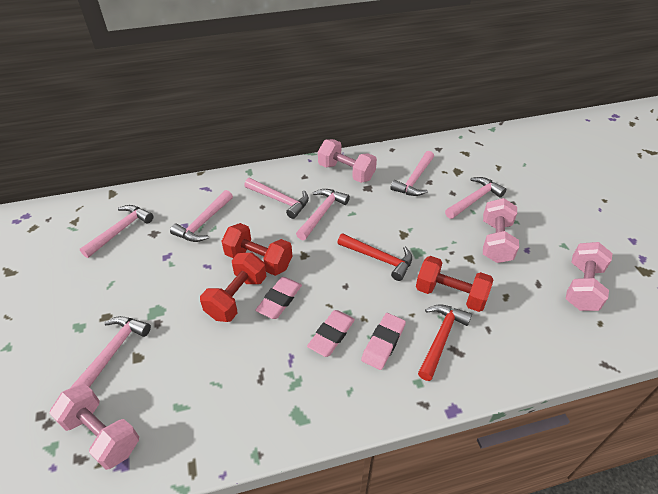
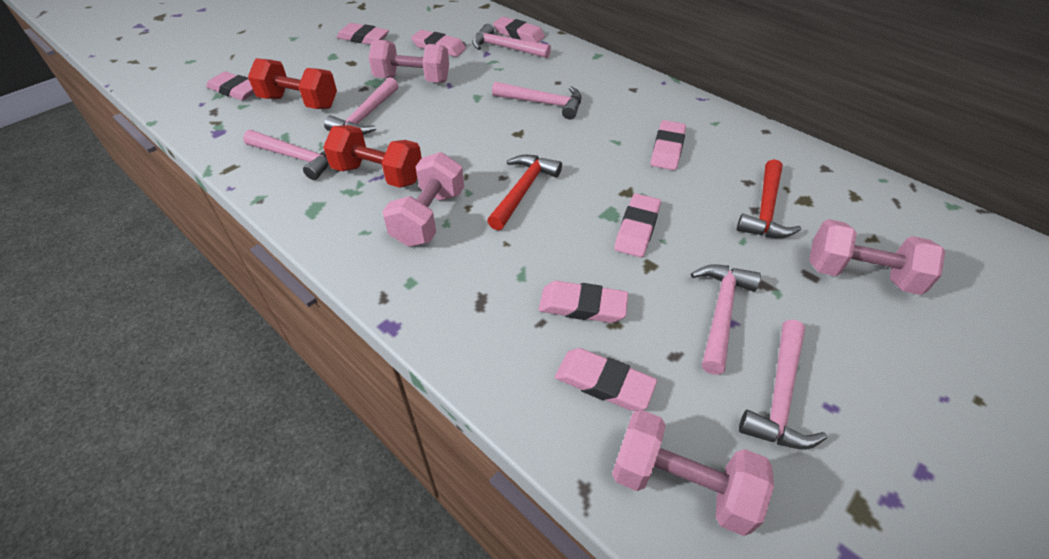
pink eraser: [255,277,302,319] [307,310,355,357] [361,313,406,370] = 3 -> [206,71,255,101] [337,23,389,45] [411,30,466,57] [493,17,545,43] [539,281,628,323] [555,348,657,411] [614,193,661,257] [651,120,686,170] = 8
pink hammer: [69,316,151,389] [80,205,153,258] [170,190,233,242] [244,178,309,219] [296,189,350,240] [390,151,434,196] [445,177,506,219] = 7 -> [243,130,329,180] [324,77,399,135] [472,24,551,58] [492,82,581,119] [691,264,761,375] [739,320,827,450] = 6
red dumbbell: [200,253,266,322] [221,223,292,276] [416,256,494,312] = 3 -> [248,58,337,109] [323,125,422,188] = 2

